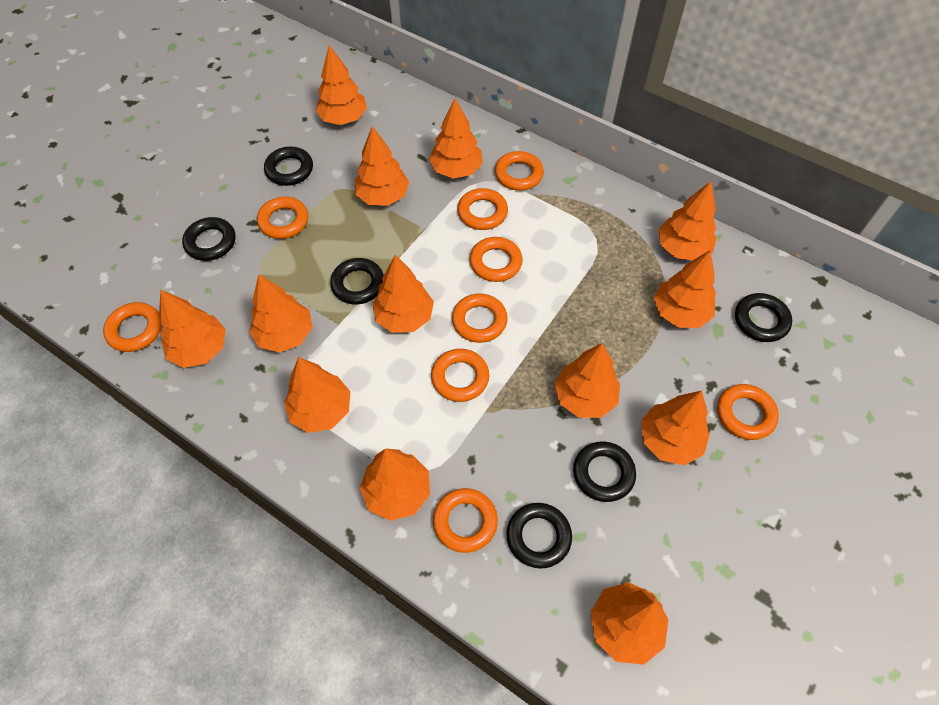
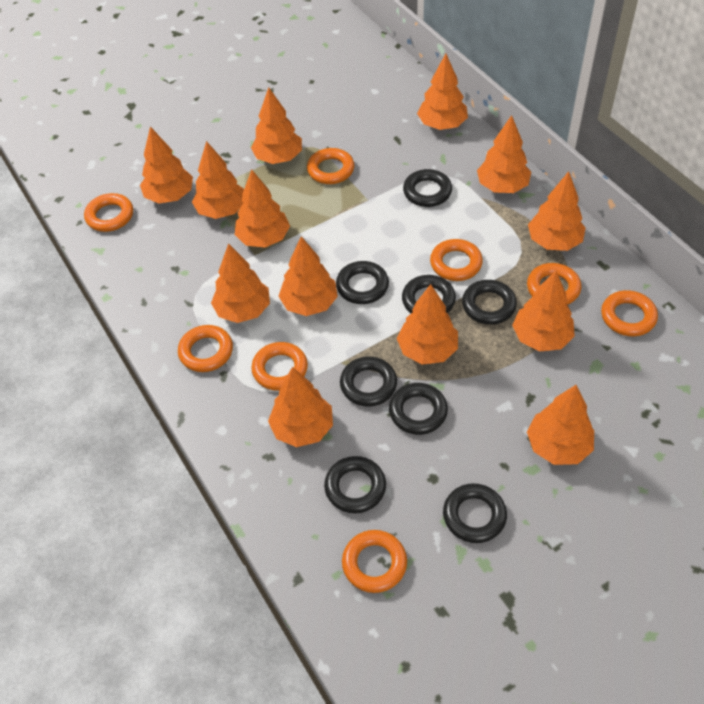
black ring: [182,217,235,261] [264,147,313,186] [330,258,384,304] [506,503,572,568] [573,441,636,502] [735,293,792,342] = 6 -> [324,456,386,513] [336,261,389,304] [340,357,397,407] [389,383,448,435] [402,275,456,313] [403,169,452,207] [443,483,507,543] [462,280,517,325] = 8
orange ring: [103,302,162,352] [257,197,308,239] [431,349,489,402] [433,488,498,553] [452,293,508,343] [457,188,508,230] [469,237,523,282] [495,151,544,191] [717,384,779,440] = 9 -> [84,193,133,232] [178,325,233,372] [251,342,308,391] [307,148,354,184] [342,530,407,593] [430,239,483,281] [527,263,581,305] [601,290,658,336] = 8

